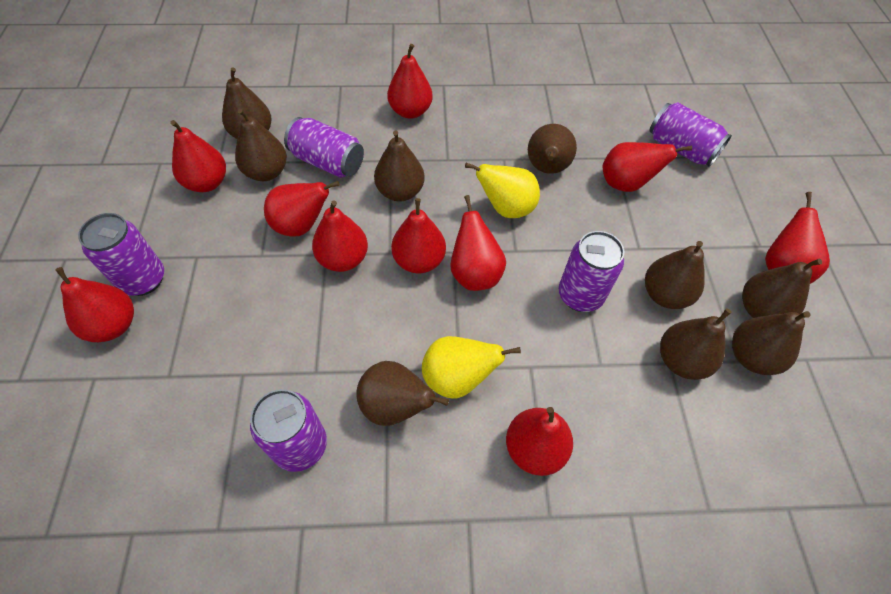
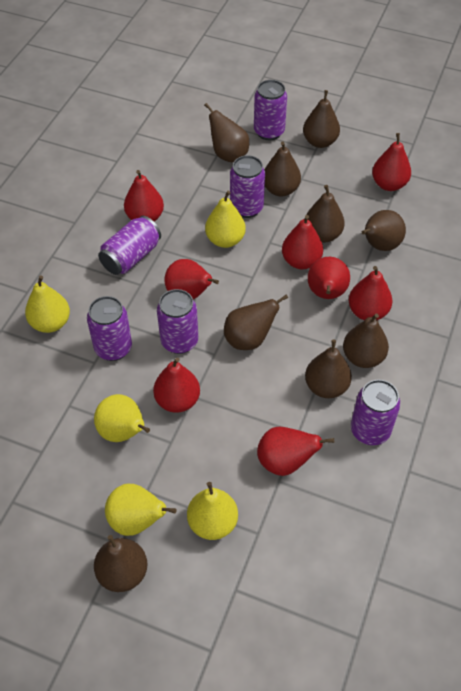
purple can: [78,213,164,296] [250,389,327,472] [284,117,364,178] [559,231,624,312] [649,102,732,167] = 5 -> [87,296,132,361] [98,216,161,275] [157,289,198,354] [230,155,265,218] [254,80,287,140] [351,380,400,445] = 6
red pear: [55,267,134,342] [170,120,226,192] [264,181,340,237] [312,200,368,272] [387,44,433,119] [391,198,446,273] [450,195,506,291] [506,407,573,476] [603,142,692,192] [765,192,830,284] = 10 -> [124,170,164,222] [153,357,200,413] [164,259,219,299] [257,427,334,476] [282,215,323,269] [308,257,350,299] [349,266,393,320] [372,133,411,191] = 8
yellow pear: [422,336,521,399] [465,163,540,218] = 2 -> [25,275,70,333] [94,394,150,442] [105,484,177,536] [187,482,238,540] [205,191,246,248] = 5

